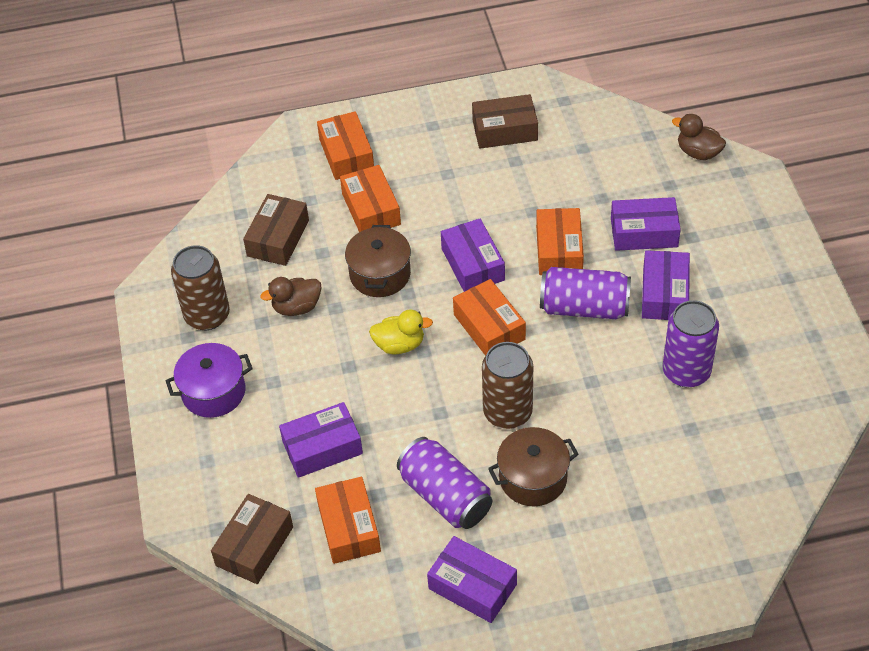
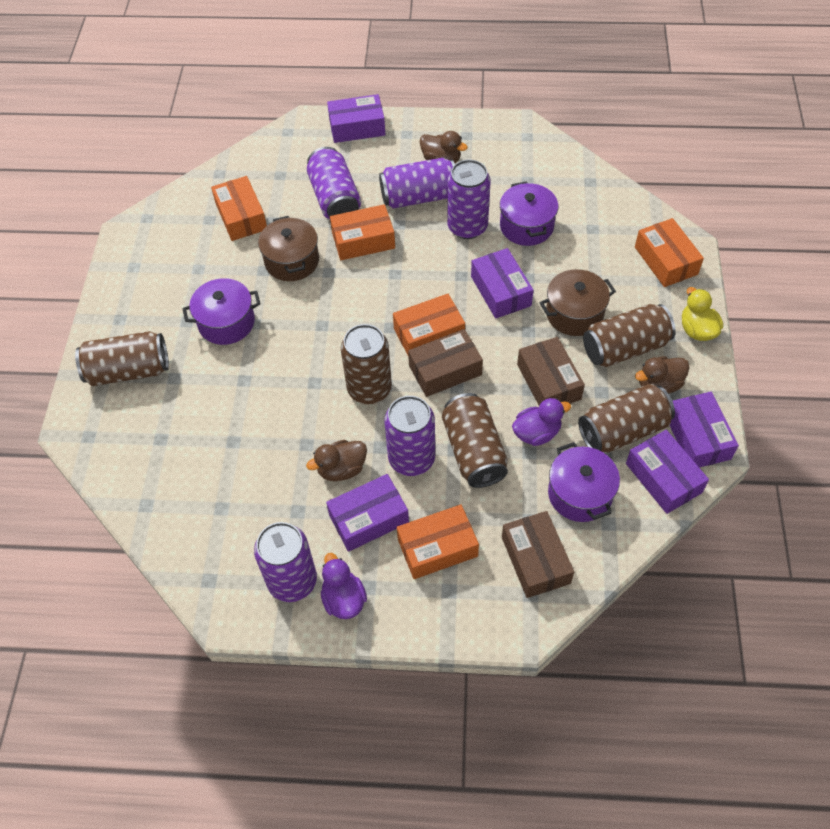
brown can: [171,245,230,330] [482,342,533,429] = 2 -> [75,331,169,386] [341,324,392,404] [442,393,508,488] [578,384,675,453] [583,304,676,367] = 5
brown duck: [260,277,322,316] [672,114,726,160] = 2 -> [306,440,367,481] [420,131,468,163] [635,356,690,393] = 3
purple can: [397,437,492,529] [540,267,631,319] [663,300,719,388] = 3 -> [254,522,317,602] [307,147,361,220] [379,158,455,209] [384,396,435,476] [447,160,491,239] = 5
purple duck: none = 0 -> [321,553,367,619] [512,398,571,446] = 2
purple pot: [165,343,253,418] = 1 -> [182,278,260,345] [500,181,558,246] [548,442,620,522] = 3

